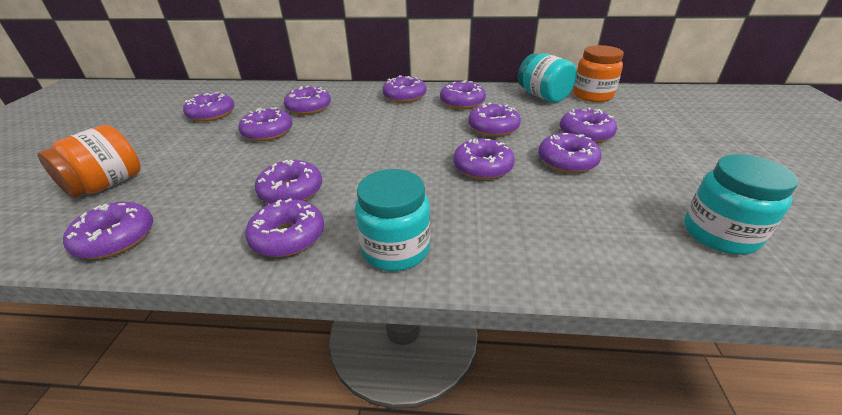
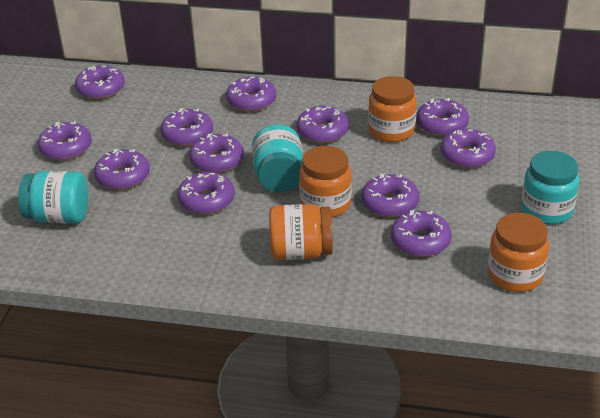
orange jar: [37,125,141,198] [573,45,624,102] = 2 -> [269,204,333,260] [299,146,352,218] [368,76,417,142] [488,213,549,292] = 4

